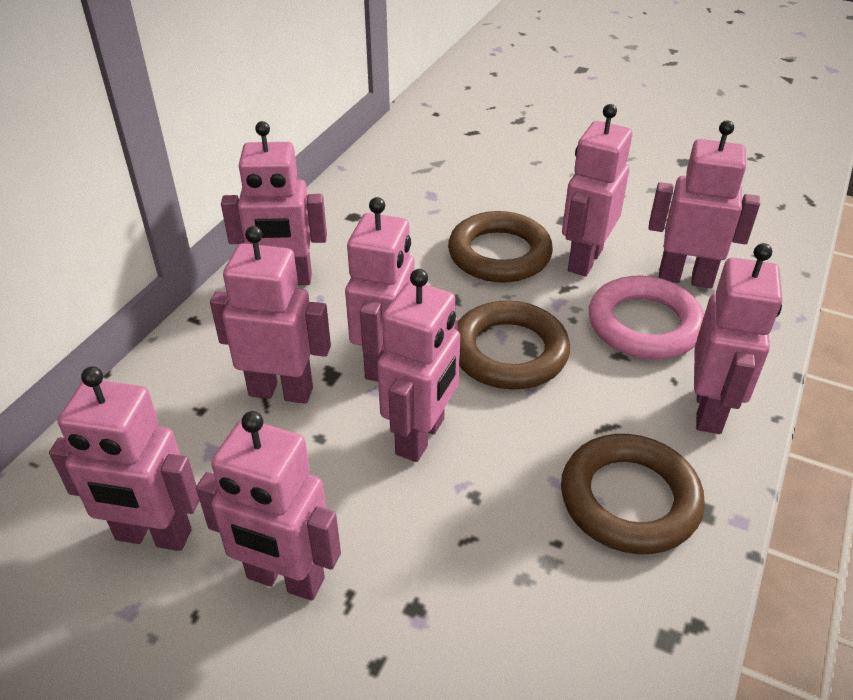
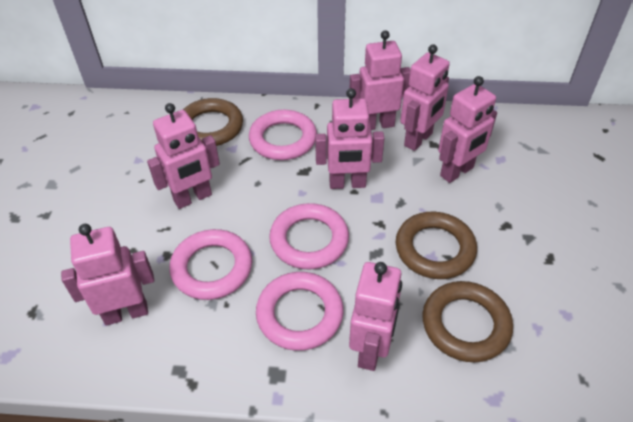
pink ring: [589,275,705,359] = 1 -> [169,229,252,300] [249,110,317,160] [256,272,344,351] [269,203,349,269] = 4
pink robot: [49,367,200,551] [196,411,341,601] [210,226,331,404] [221,121,327,285] [345,197,415,382] [377,269,460,462] [562,104,632,276] [648,120,760,288] [694,243,782,434] = 9 -> [61,224,154,325] [147,103,220,209] [315,88,384,189] [349,262,402,371] [350,30,410,130] [400,44,450,151] [438,76,497,183] = 7

